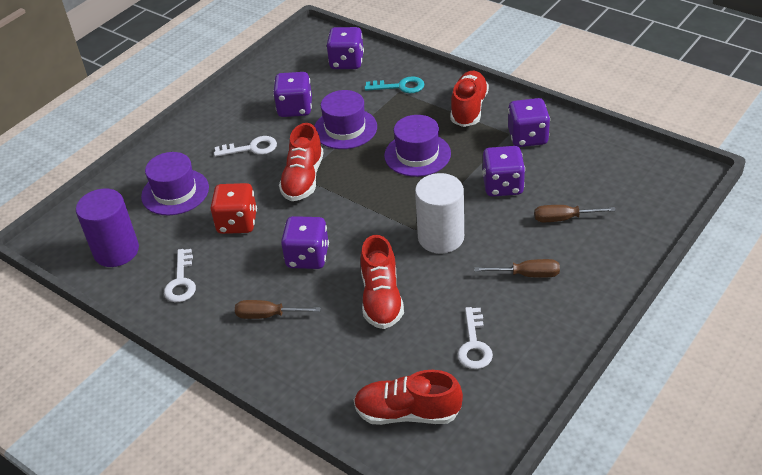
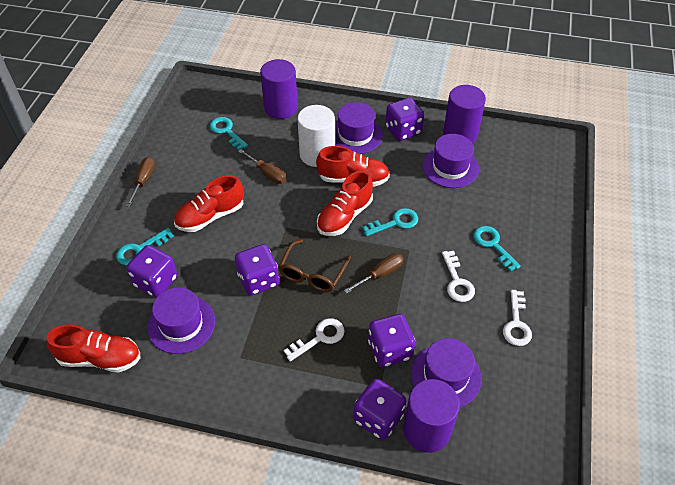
brown glasses: none = 0 -> [279,240,351,292] = 1
purple cylinder: [76,189,139,267] = 1 -> [260,59,298,119] [404,379,460,453] [443,85,486,143] = 3
purple hat: [141,152,209,216] [314,90,377,149] [384,115,451,177] = 3 -> [147,287,215,354] [335,102,383,154] [411,338,482,407] [422,134,479,188] = 4
red dice: [210,183,257,234] = 1 -> none = 0
turquoise key: [365,76,424,93] = 1 -> [116,228,174,265] [210,117,248,150] [362,208,418,236] [473,226,521,272] = 4

